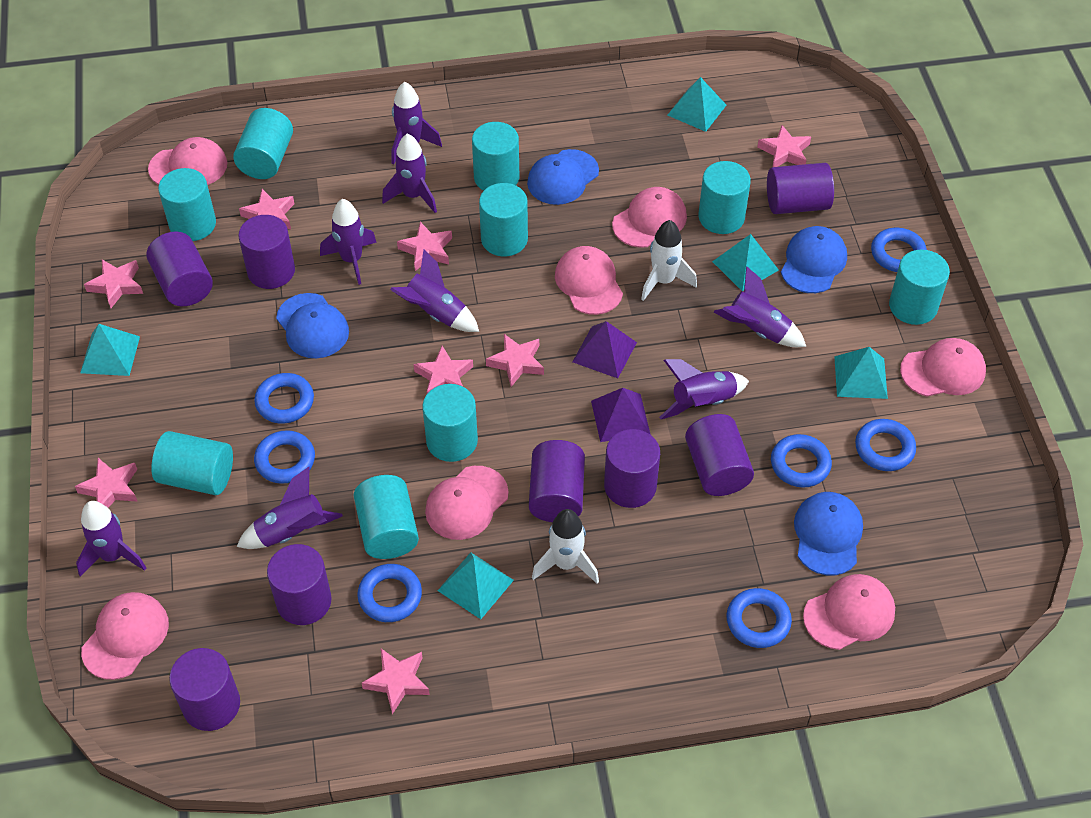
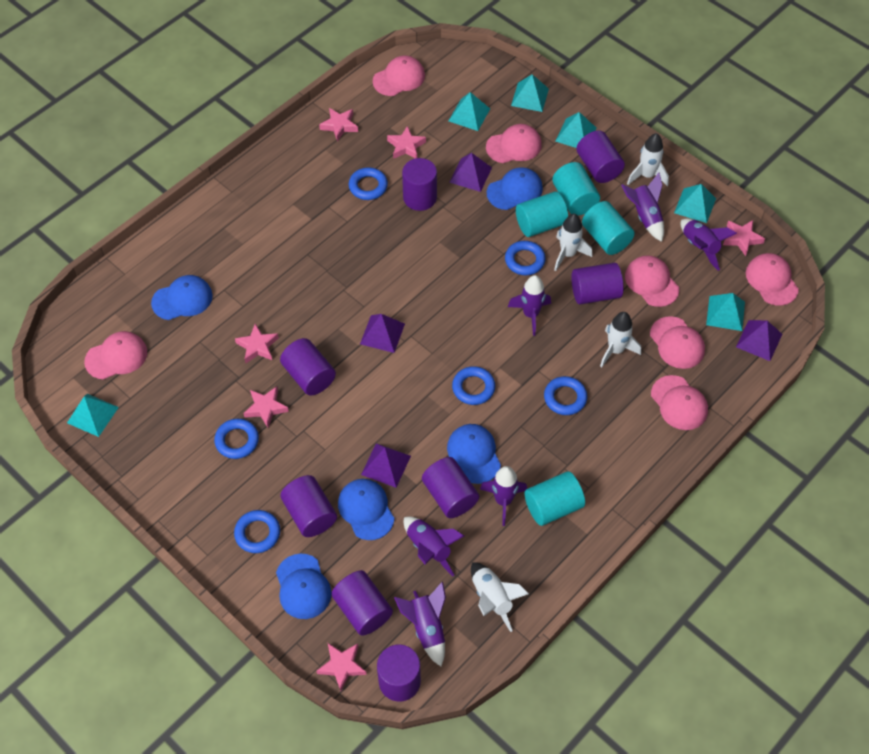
blue cap: [276,293,349,358] [527,149,599,205] [781,226,847,293] [794,492,863,575] = 4 -> [151,275,213,320] [276,554,332,619] [338,479,395,540] [447,424,501,484] [487,167,543,210] = 5
blue ring: [254,373,314,424] [254,430,315,484] [357,564,422,622] [726,588,792,648] [771,434,832,488] [855,419,916,471] [871,228,927,272] = 7 -> [214,419,259,459] [234,510,280,553] [349,167,388,200] [452,366,495,405] [505,241,546,275] [544,376,587,415] = 6
pink star: [75,458,138,508] [84,260,143,308] [239,189,294,229] [362,649,430,714] [397,222,452,271] [414,346,473,394] [486,334,544,387] [757,125,811,167] = 8 -> [235,324,279,363] [244,386,289,428] [317,643,367,691] [319,108,358,142] [387,126,426,159] [723,220,765,256] = 6
purple pyramid: [573,321,637,378] [591,388,651,442] = 2 -> [360,314,405,353] [361,443,411,488] [449,153,492,192] [736,320,782,361] = 4
purple rocket: [76,501,146,577] [237,467,343,549] [320,199,377,285] [382,133,437,213] [390,249,479,332] [392,82,442,165] [659,359,749,419] [714,266,806,347] = 8 -> [394,582,446,666] [404,517,464,576] [480,466,527,526] [508,275,551,336] [621,173,664,242] [681,219,737,271] = 6
turquoise cylinder: [151,431,233,495] [158,168,216,241] [233,108,293,179] [354,475,419,559] [422,384,478,462] [472,122,519,191] [479,183,528,256] [698,161,751,234] [889,250,950,325] = 9 -> [516,191,568,237] [525,471,585,526] [552,162,600,216] [582,201,635,255] = 4
turquoise pyramid: [80,324,140,376] [438,552,514,619] [668,77,726,132] [712,234,779,291] [834,347,888,399] = 5 -> [67,394,119,437] [449,92,490,131] [511,74,549,112] [555,112,597,148] [674,184,716,223] [706,293,745,331] = 6
white rocket: [532,509,599,584] [641,220,697,301] = 2 -> [471,562,529,632] [554,214,592,271] [600,312,641,367] [627,133,669,186] = 4

